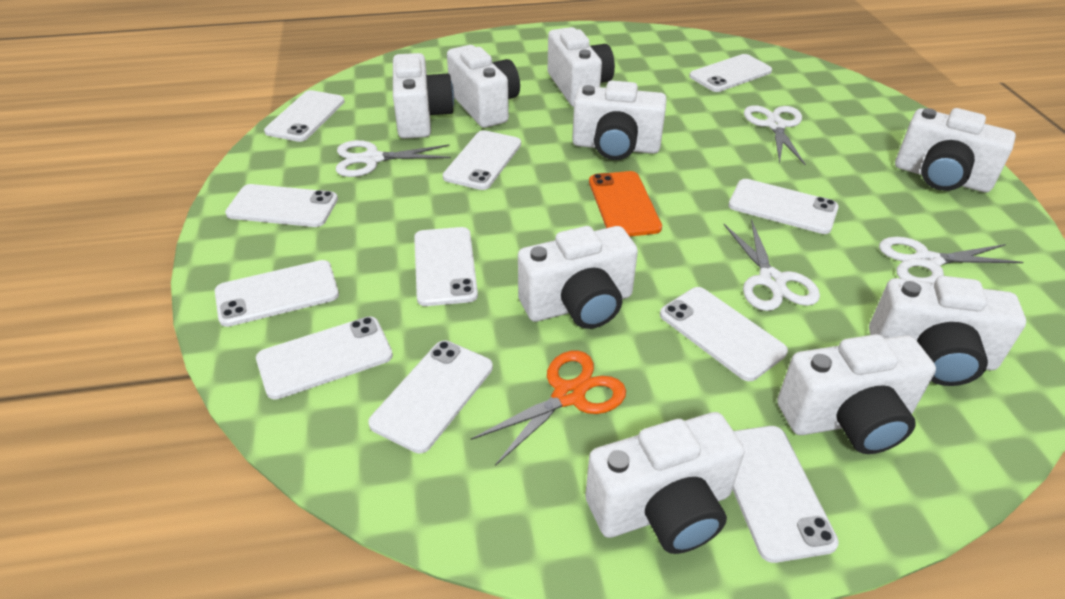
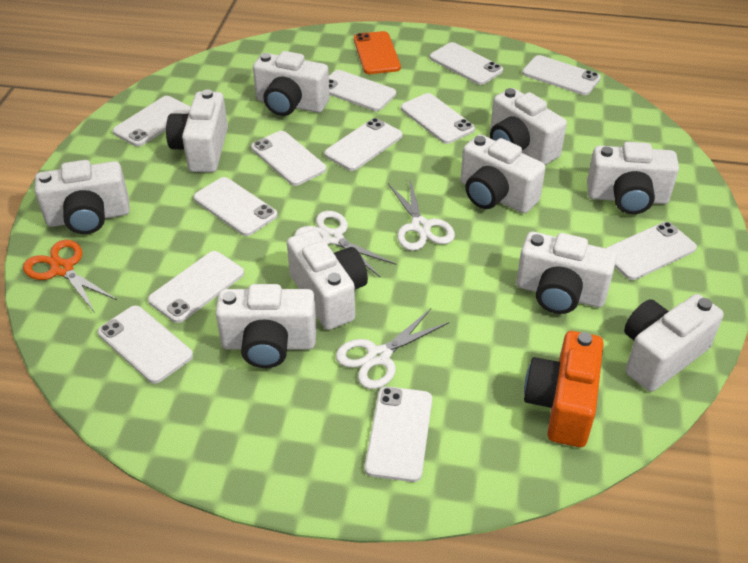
orange camera: none = 0 -> [524,331,604,447] = 1
white camera: [393,53,454,139] [447,45,520,128] [518,226,638,329] [548,27,615,107] [572,81,667,160] [585,412,744,554] [777,334,936,454] [869,276,1026,386] [895,108,1016,192] = 9 -> [35,160,130,234] [166,89,228,172] [215,284,317,368] [253,51,330,116] [287,230,368,330] [461,134,546,213] [490,88,567,165] [516,232,617,314] [587,142,679,214] [624,294,724,392] = 10
white phone: [215,260,339,327] [225,184,338,227] [256,316,393,400] [264,90,345,142] [368,340,493,454] [414,227,478,306] [443,130,521,190] [660,287,788,381] [689,54,772,92] [728,179,839,234] [732,426,839,563] = 11 -> [98,305,193,384] [113,96,191,147] [148,251,244,323] [193,177,278,236] [251,131,326,186] [324,118,403,171] [329,70,396,111] [365,386,432,482] [401,93,475,144] [430,42,503,85] [522,55,601,95] [606,222,697,280] = 12
white scissors: [336,140,451,177] [724,219,820,311] [744,105,806,165] [879,237,1023,283] = 4 -> [294,211,397,277] [336,309,449,389] [388,180,455,251] = 3

